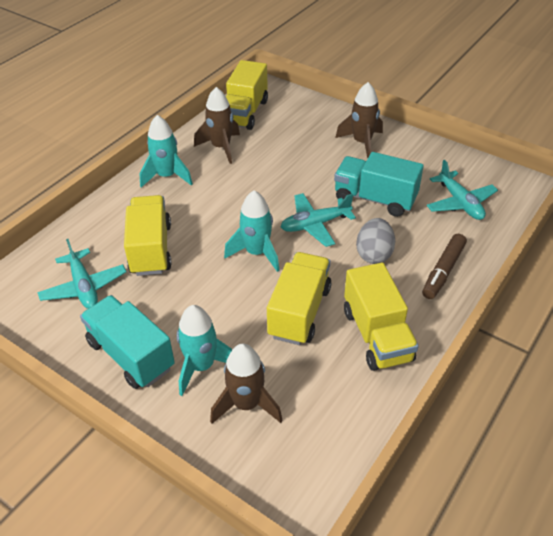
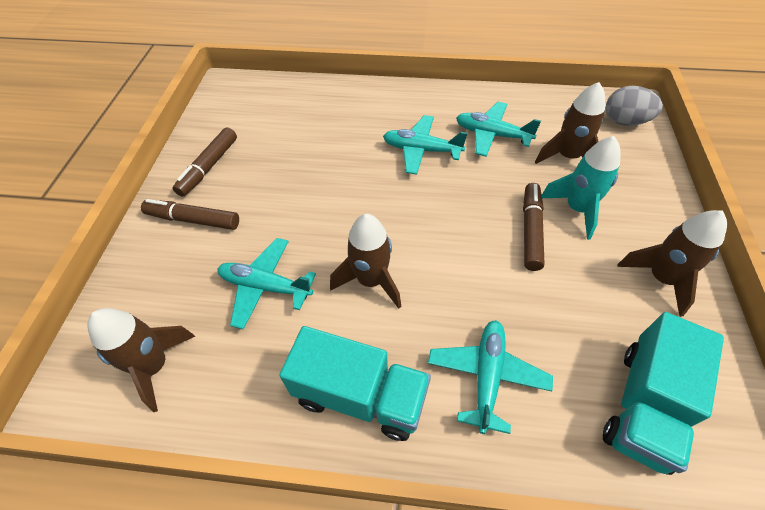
brown marker: [422,234,467,299] = 1 -> [141,199,239,230] [172,127,237,197] [523,183,545,271] = 3
brown rocket: [194,87,240,164] [210,344,283,424] [335,82,383,159] = 3 -> [87,308,195,412] [330,214,401,309] [535,82,605,164] [617,210,727,317] = 4
turquoise plane: [37,239,126,309] [281,193,356,247] [427,160,498,220] = 3 -> [218,238,316,330] [383,115,467,175] [428,320,553,434] [456,102,541,157] = 4
turquoise rocket: [140,115,193,188] [177,305,233,396] [224,190,279,272] = 3 -> [542,136,620,240] = 1
yellow truck: [124,195,172,276] [226,60,268,130] [267,252,331,345] [344,262,419,371] = 4 -> none = 0

